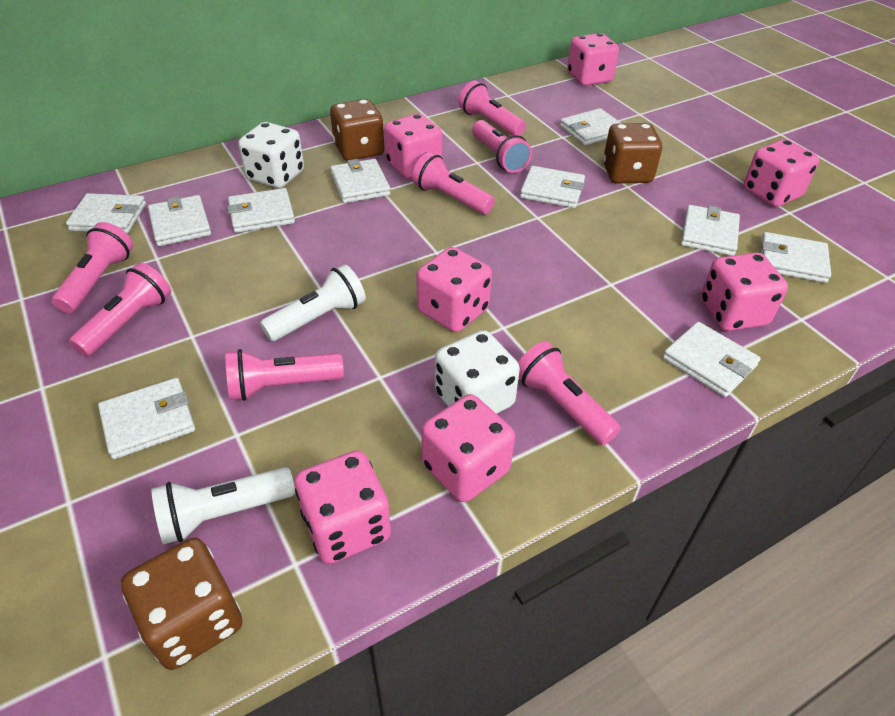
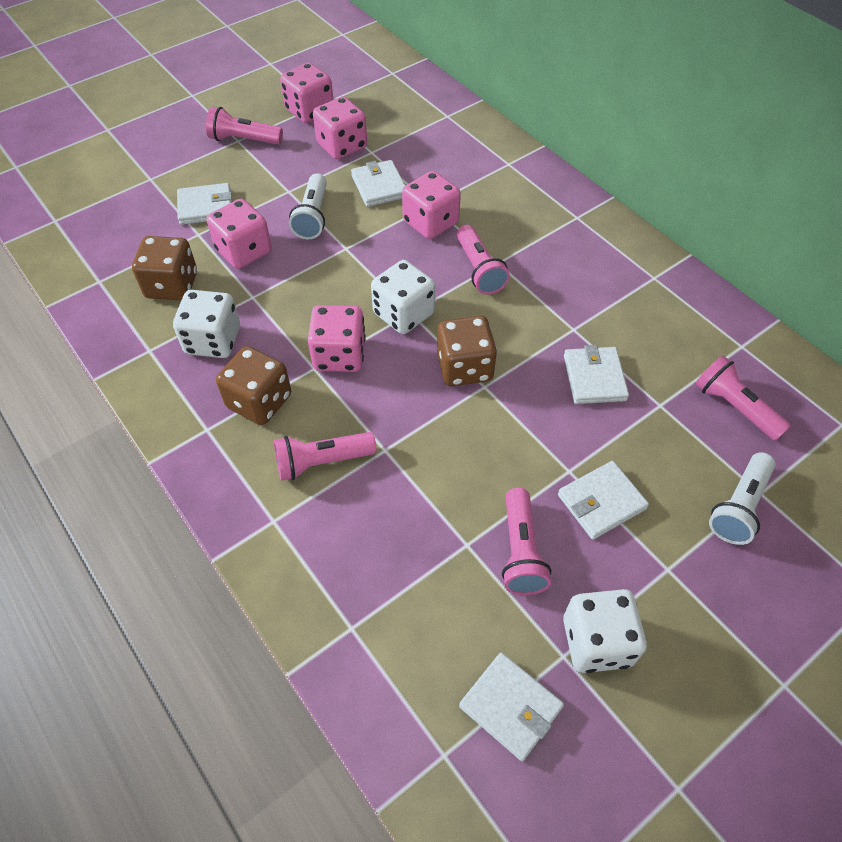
pink dice: [294,450,391,564] [384,113,443,179] [416,247,492,332] [421,394,515,502] [567,33,619,86] [700,253,788,331] [743,139,819,207] = 7 -> [206,199,272,269] [280,62,333,123] [308,305,366,372] [313,97,367,159] [402,171,461,239] = 5
pink flashlight: [52,222,133,313] [69,263,171,357] [225,349,344,401] [412,152,495,214] [459,81,526,136] [472,120,532,173] [518,341,621,445] = 7 -> [206,107,283,145] [274,432,377,481] [457,225,510,295] [502,488,551,595] [695,356,791,441] = 5
white dice: [238,122,304,188] [435,330,520,414] = 2 -> [173,290,240,358] [371,260,435,334] [563,589,647,673] = 3
white wallet: [66,193,146,233] [98,378,195,459] [148,195,211,246] [227,188,295,233] [330,159,391,203] [520,166,585,208] [560,108,622,146] [663,322,761,397] [681,205,740,256] [761,232,831,283] = 10 -> [177,183,232,225] [351,160,406,207] [459,653,564,761] [558,461,649,540] [564,345,629,404] = 5

